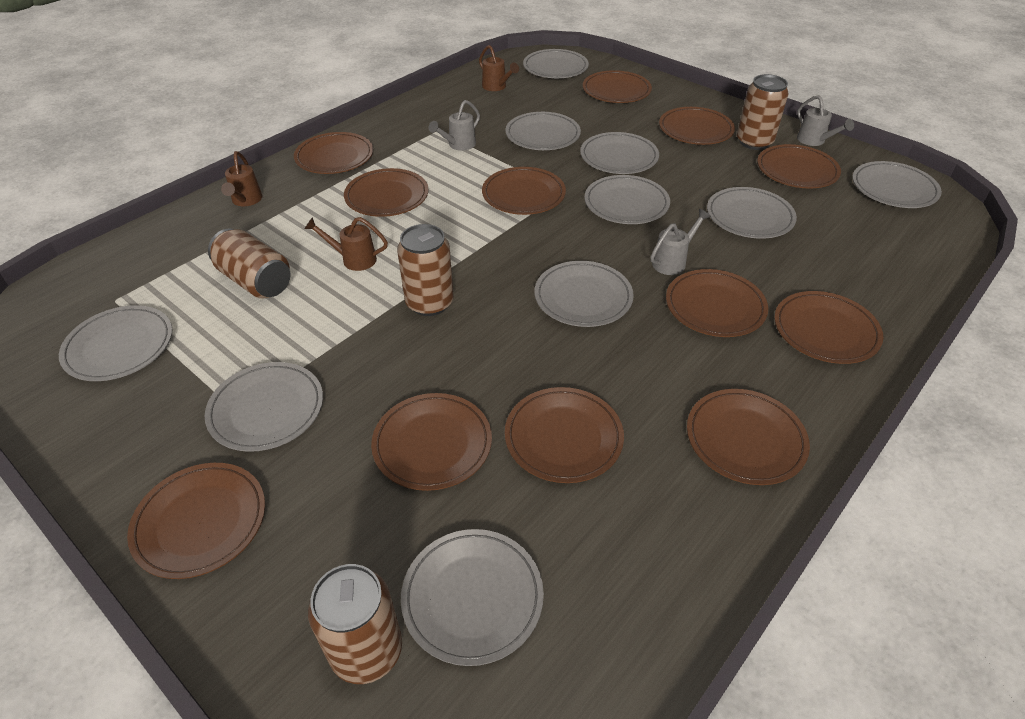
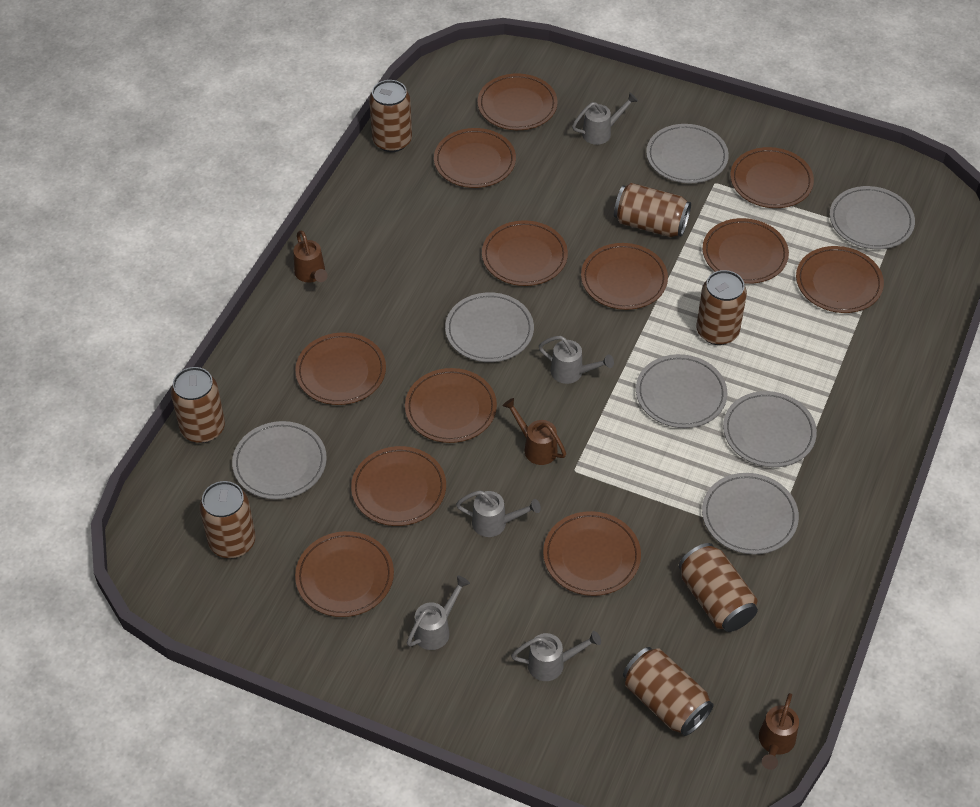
brown can: [208,229,291,299] [308,564,402,684] [397,224,454,316] [737,74,788,150] = 4 -> [171,367,225,443] [199,481,256,558] [369,80,412,152] [614,183,691,237] [623,647,714,736] [679,543,758,632] [696,270,747,345] = 7
grey plate: [59,305,172,381] [204,362,323,452] [401,529,544,666] [505,112,581,150] [523,49,589,78] [535,261,634,327] [580,132,659,174] [585,175,670,224] [707,187,797,239] [852,161,942,208] = 10 -> [232,421,327,500] [445,292,534,362] [636,354,727,428] [646,124,729,184] [702,473,799,554] [723,391,817,467] [830,186,915,249] = 7
grey watering can: [429,100,480,151] [650,209,711,275] [797,95,854,146] = 3 -> [407,576,470,650] [456,491,541,537] [511,631,601,681] [539,336,614,384] [572,93,638,145] = 5

